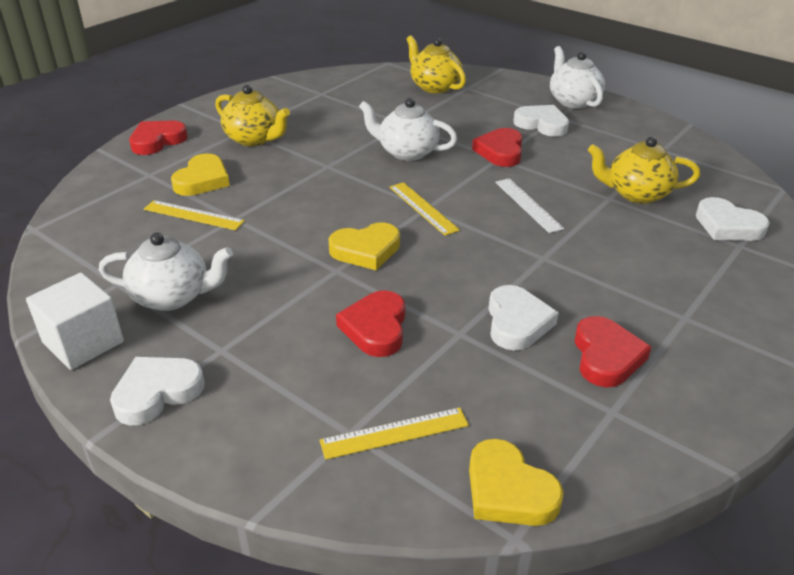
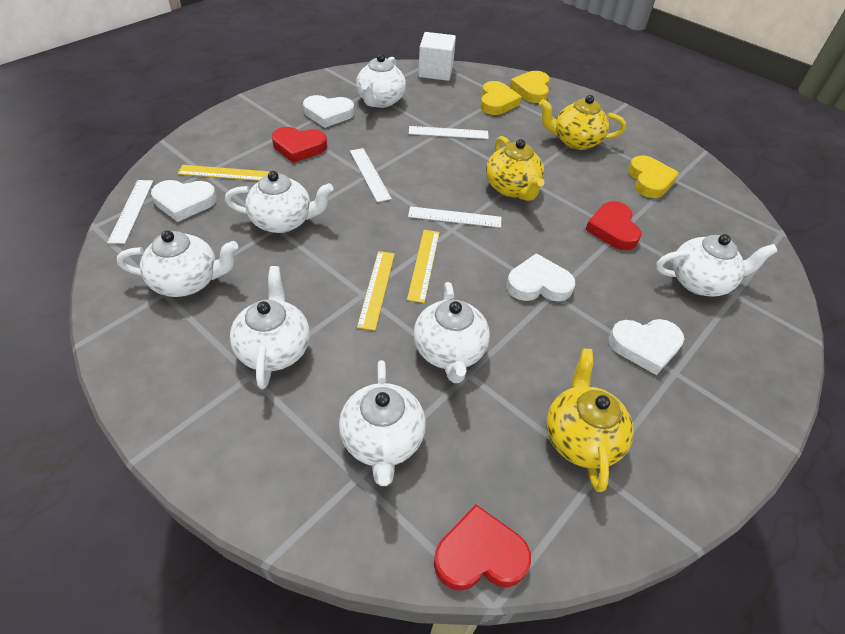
red heart: [129,120,188,155] [336,290,405,357] [472,128,522,167] [575,316,651,388] = 4 -> [272,127,327,163] [434,504,531,591] [585,201,642,250] = 3
white ruler: [495,178,565,233] = 1 -> [107,180,153,244] [350,148,392,202] [408,206,501,228] [409,126,489,139] = 4
white teapot: [99,232,233,311] [359,98,457,161] [550,46,605,108] = 3 -> [117,230,238,297] [225,171,333,233] [230,266,310,389] [339,360,426,486] [356,54,406,108] [414,282,490,383] [656,234,778,297] = 7

